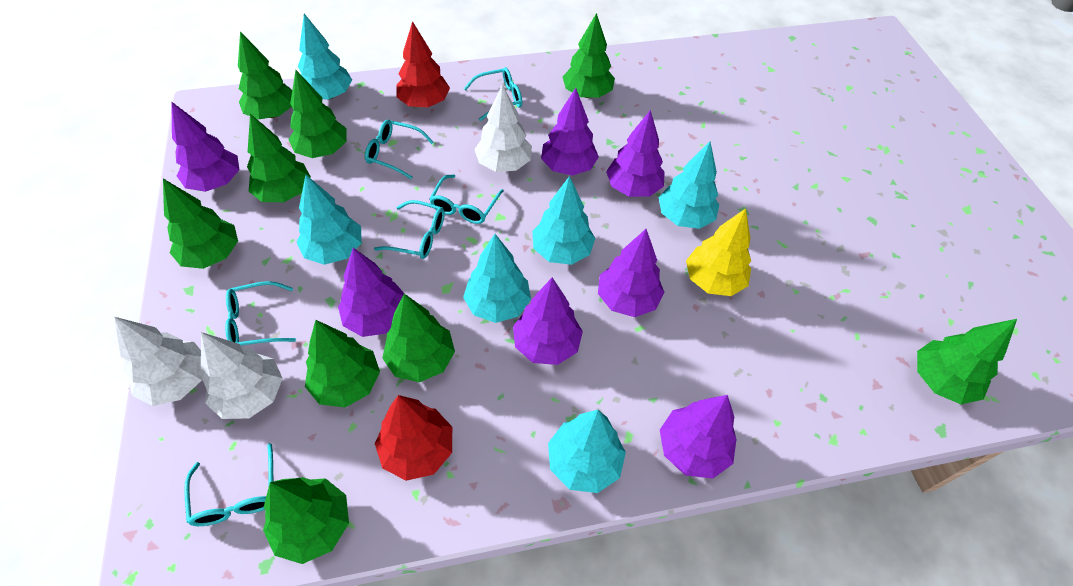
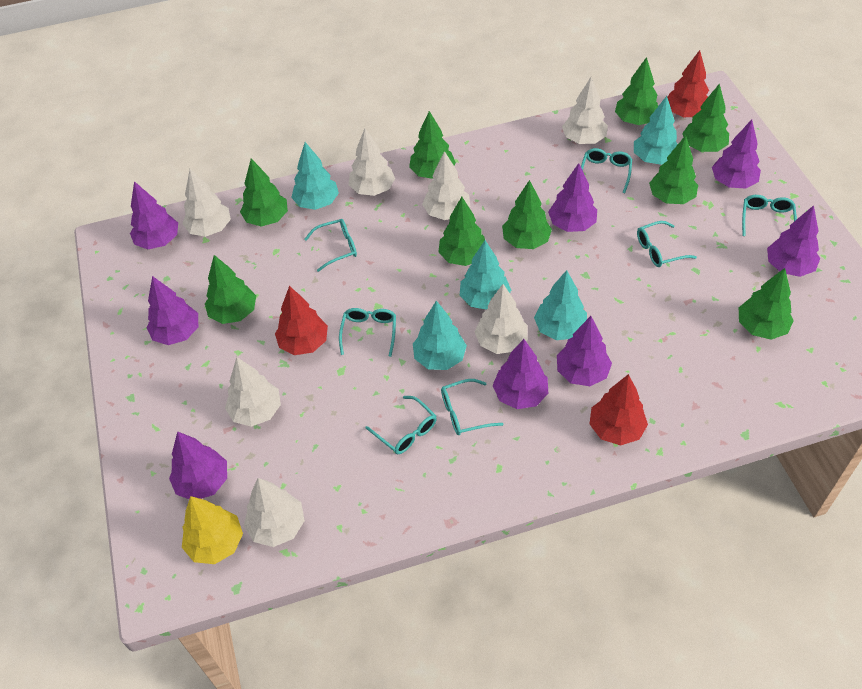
purple tree: [171,101,240,192] [338,248,404,337] [513,278,583,365] [541,88,599,176] [598,229,665,317] [606,110,665,197] [660,395,736,479] = 7 -> [130,181,178,249] [146,276,198,345] [169,431,227,499] [492,339,548,409] [548,163,597,232] [557,316,612,386] [712,120,761,189] [767,205,820,277] = 8
red tree: [375,395,452,481] [396,21,450,107] = 2 -> [275,286,328,355] [589,374,648,445] [667,50,709,117] = 3
turquoise glasses: [184,443,273,526] [225,281,296,346] [365,120,434,179] [374,200,445,259] [429,174,504,224] [464,67,522,121] = 6 -> [305,219,357,272] [339,308,396,357] [365,396,437,454] [441,379,504,435] [581,148,632,193] [637,221,697,267] [742,195,797,236] = 7
turquoise tree: [296,175,362,265] [298,13,352,100] [463,234,531,323] [532,176,595,265] [548,410,626,493] [659,141,719,229] = 6 -> [291,142,339,210] [413,301,467,370] [460,240,511,310] [534,270,587,340] [634,96,678,165] = 5
white tree: [114,317,204,406] [201,332,283,419] [474,84,532,172] = 3 -> [182,169,231,237] [225,357,281,427] [244,478,305,547] [349,128,395,196] [422,151,470,220] [474,284,528,354] [562,77,608,144] = 7

